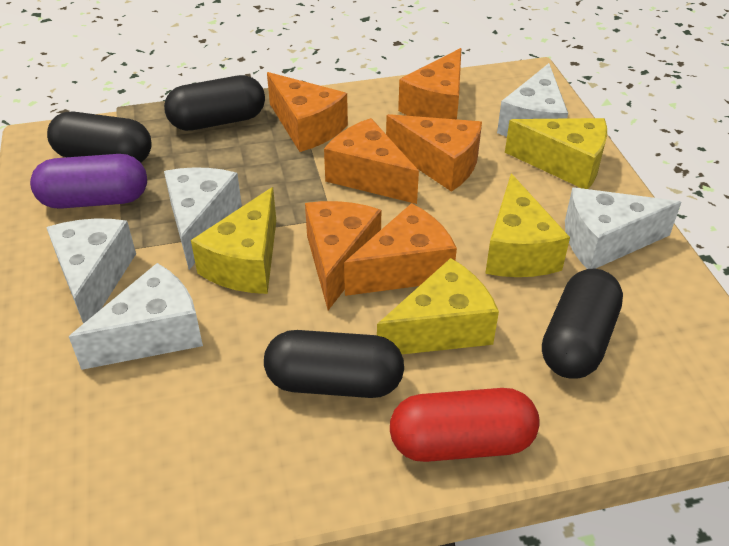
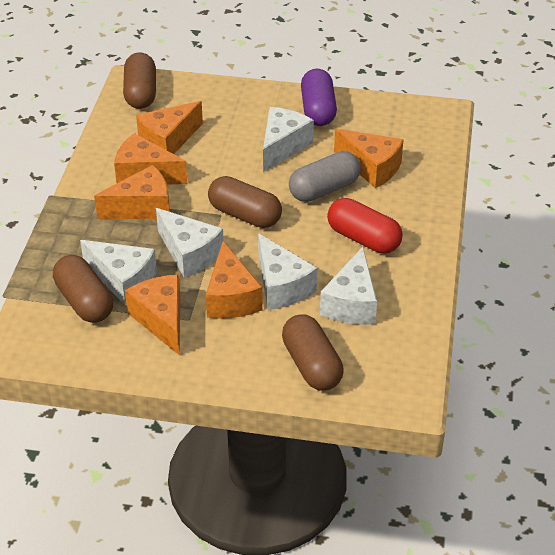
black capsule: [47,111,152,163] [164,75,265,131] [264,330,404,398] [542,269,623,379] = 4 -> none = 0
brown capsule: none = 0 -> [53,255,113,323] [123,52,156,109] [208,176,282,228] [282,314,344,390] = 4
grey capsule: none = 0 -> [289,151,361,202] = 1
yellow cheese: [191,187,276,294] [377,258,499,354] [485,174,570,277] [505,118,607,189] = 4 -> none = 0

